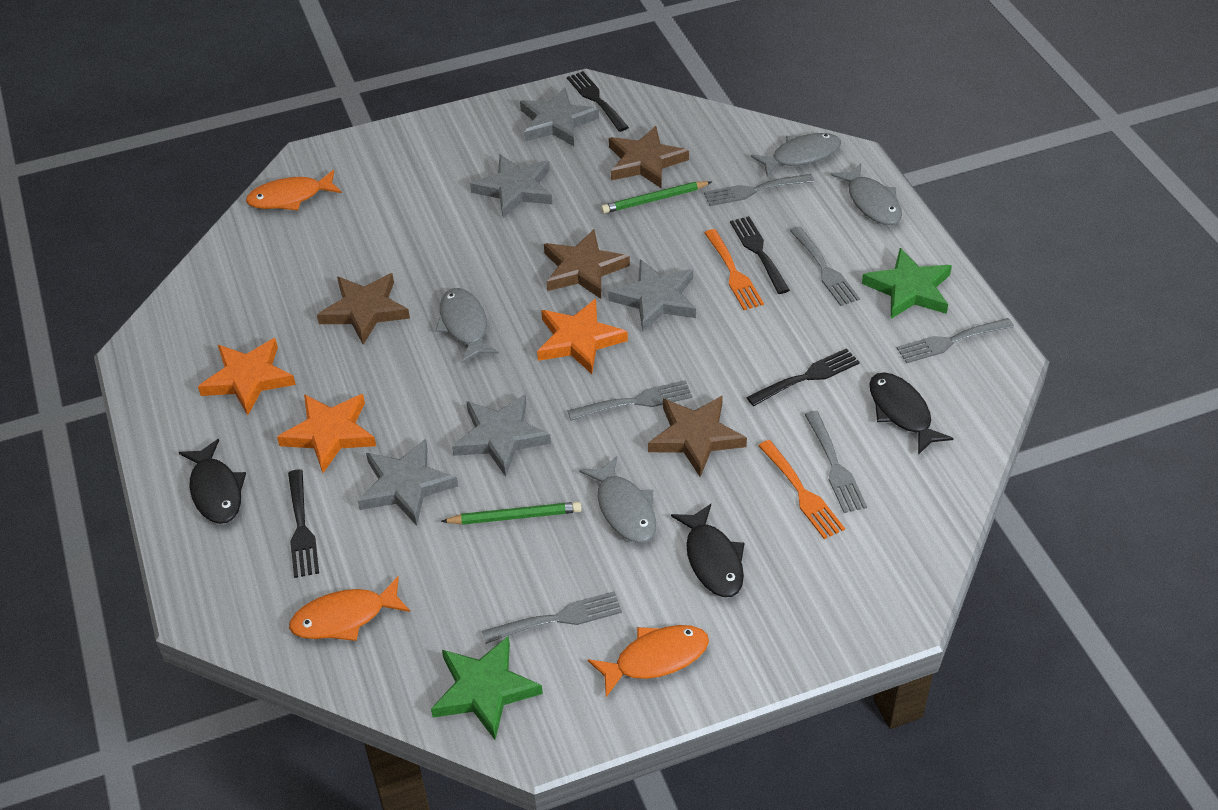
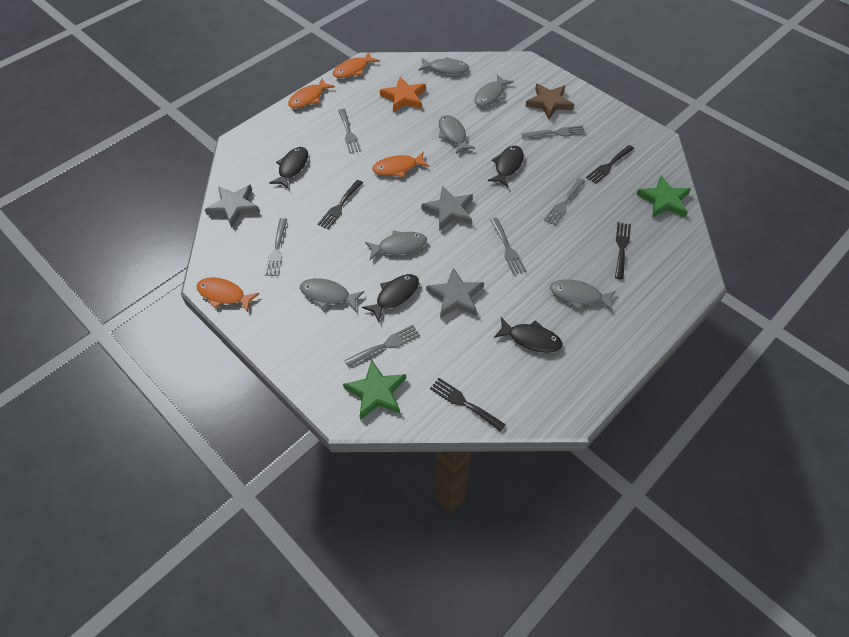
black fish: [179,439,246,524] [671,504,744,597] [869,372,954,455] = 3 -> [269,147,308,189] [362,274,419,322] [488,146,524,187] [494,317,563,353] = 4
brown star: [317,273,410,345] [544,229,630,299] [609,126,689,188] [648,396,747,477] = 4 -> [525,84,574,119] = 1
green pencil: [441,502,582,525] [601,181,711,214] = 2 -> none = 0
grey fish: [435,288,499,363] [579,456,656,543] [751,133,841,177] [831,163,902,225] = 4 -> [300,278,364,311] [365,230,427,260] [418,57,469,74] [439,115,475,154] [474,74,514,106] [550,279,616,311] = 6
grey star: [358,439,458,526] [452,394,551,477] [470,154,552,218] [520,87,599,146] [608,259,696,332] = 5 -> [205,185,260,228] [422,186,473,231] [426,268,484,318] = 3
orange fish: [246,170,342,210] [289,577,410,641] [588,625,709,697] = 3 -> [196,277,260,312] [288,78,335,108] [333,52,380,78] [372,152,429,177] = 4
orange fork: [704,229,764,310] [758,440,845,539] = 2 -> none = 0
orange star: [198,338,296,415] [277,394,376,473] [537,299,628,374] = 3 -> [380,77,426,112] = 1

